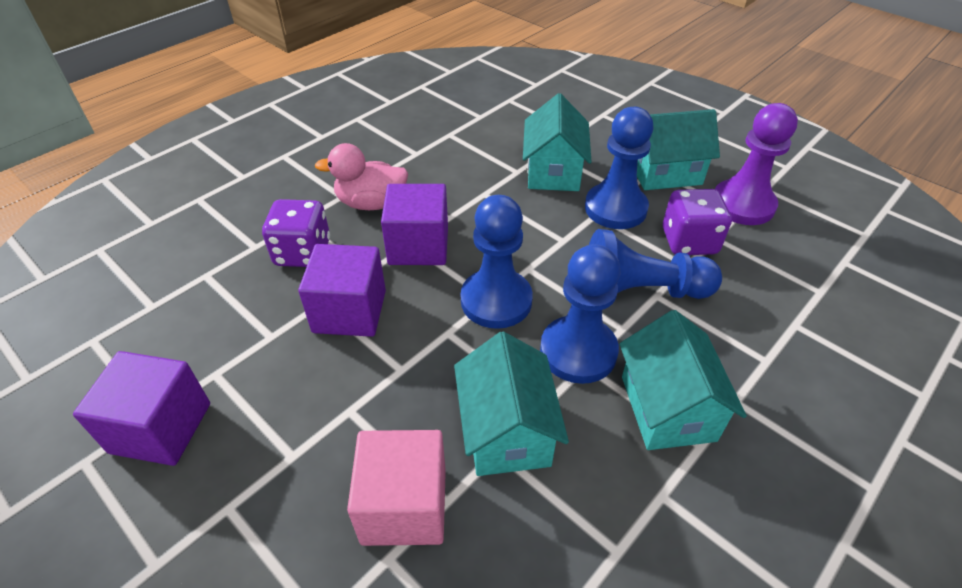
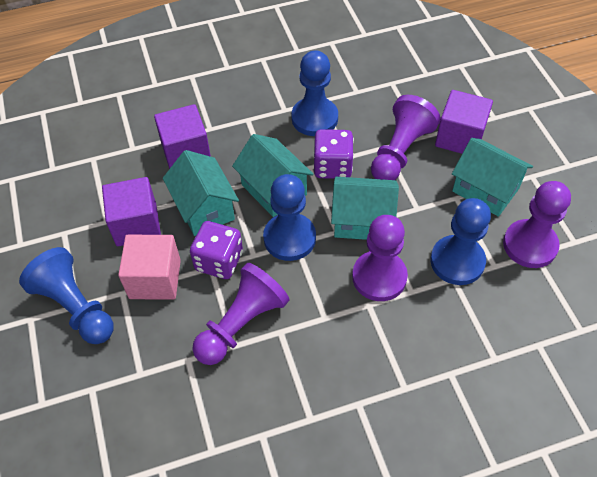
pink duck: [315,143,408,210] = 1 -> none = 0
purple pawn: [715,103,798,225] = 1 -> [192,263,290,365] [352,215,408,301] [371,95,441,180] [503,181,571,268] = 4

